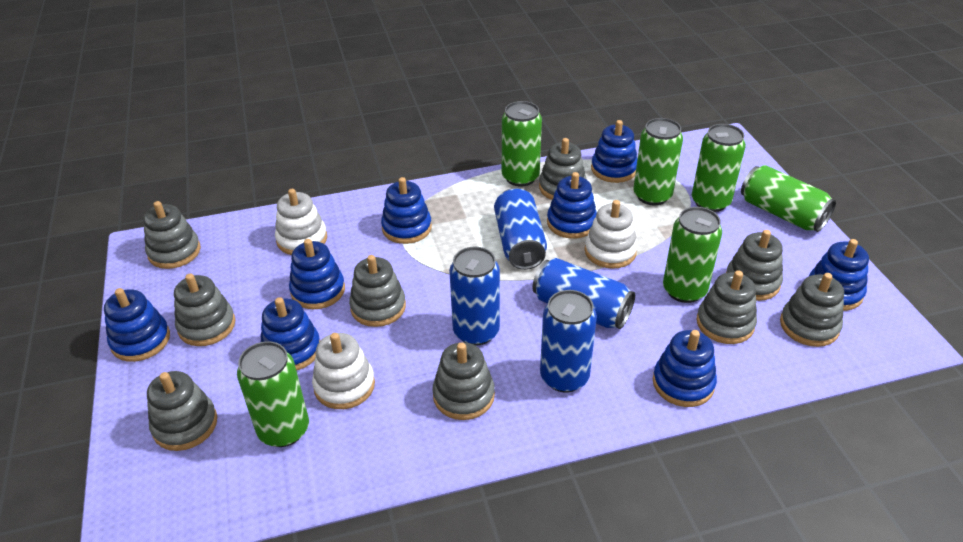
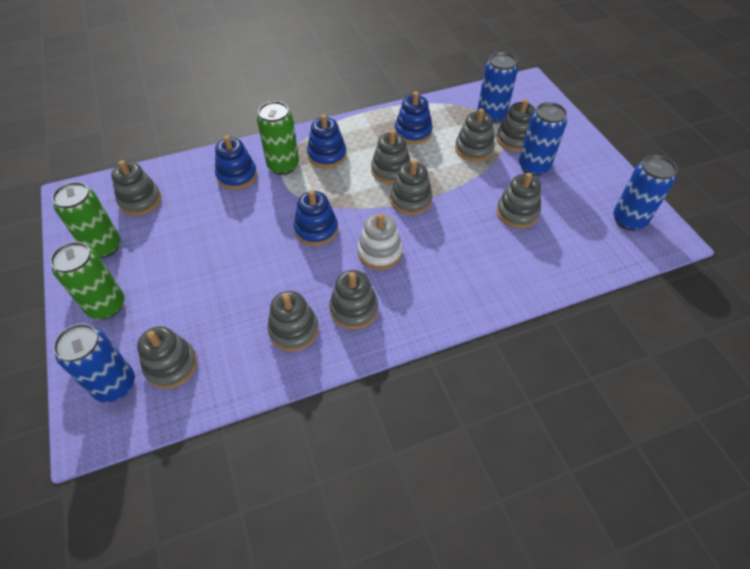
blue stacking toy: [104,288,170,362] [261,297,320,371] [289,239,345,309] [381,177,432,244] [547,172,597,239] [591,120,637,183] [653,330,717,407] [809,239,869,311] = 8 -> [215,135,257,190] [294,190,338,246] [307,115,346,168] [395,92,433,144] = 4
green can: [237,341,309,447] [502,101,542,187] [633,118,683,205] [663,207,722,303] [692,124,746,212] [741,165,836,232] = 6 -> [50,242,125,319] [52,182,121,258] [257,101,299,175] = 3
white stacking toy: [275,189,327,255] [312,333,375,409] [585,200,638,269] = 3 -> [357,214,403,270] = 1

